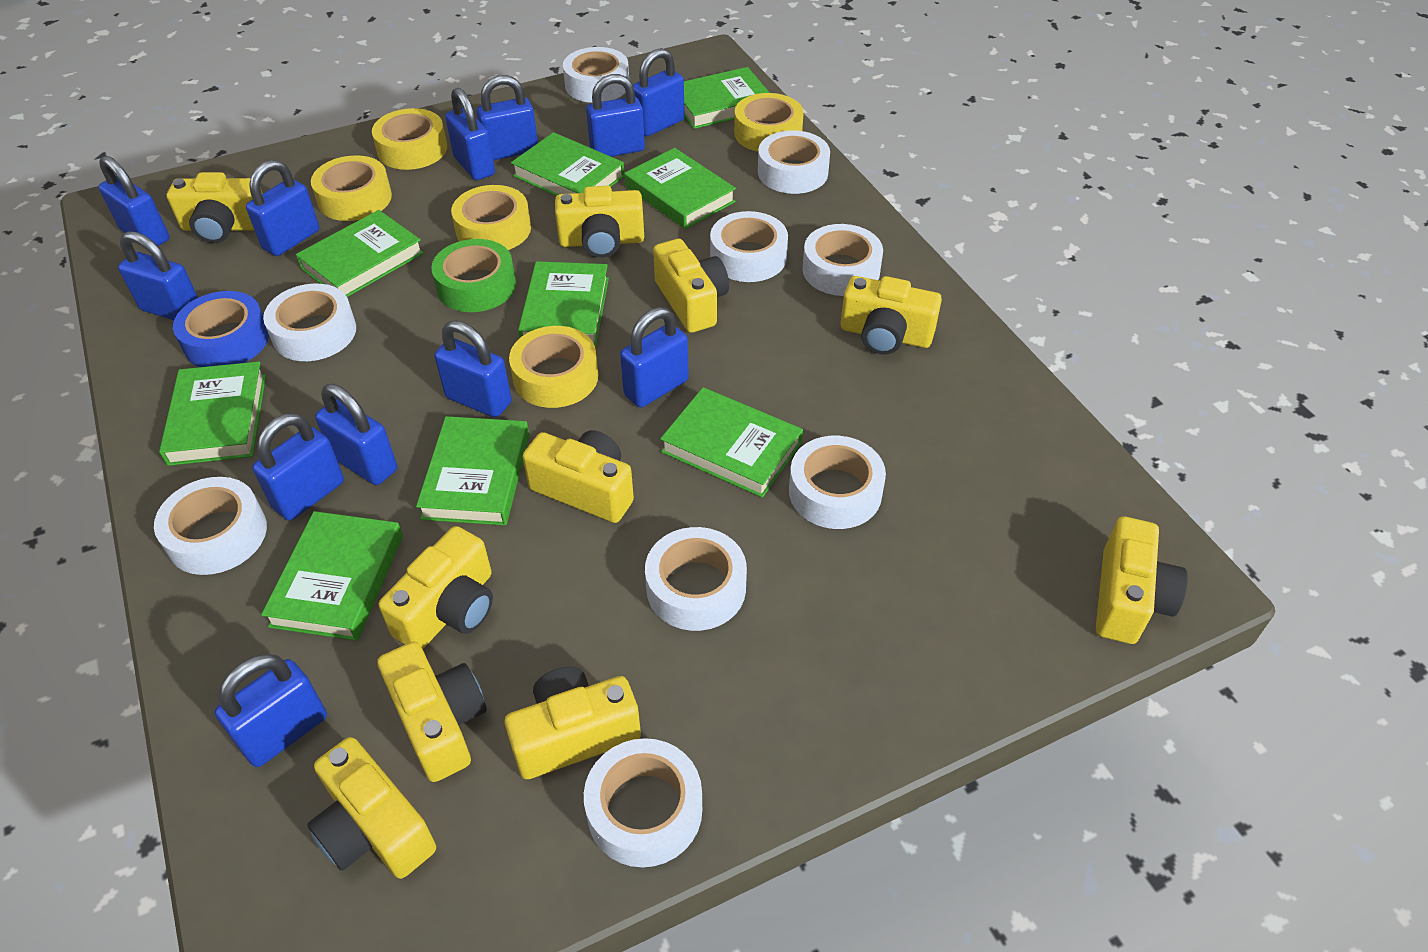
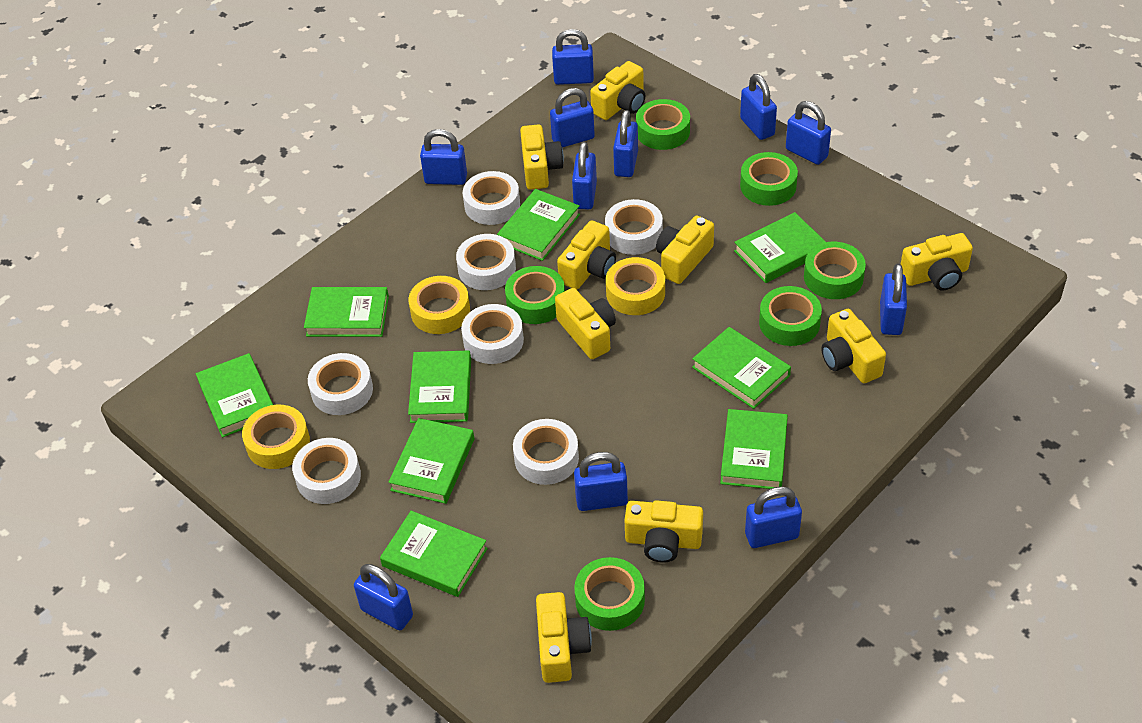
blue padlock: [99,156,170,246] [118,231,198,320] [215,654,327,767] [246,160,319,256] [252,413,344,521] [315,384,397,485] [434,321,512,417] [445,88,495,180] [476,75,538,161] [586,74,645,157] [620,307,689,408] [633,48,685,136] = 12 -> [354,564,413,630] [420,129,467,185] [550,88,595,148] [552,29,594,85] [572,142,597,209] [574,452,628,511] [613,110,638,177] [740,74,777,140] [745,487,802,548] [786,101,831,165] [880,264,907,335] = 11
blue tape: [173,291,269,367] = 1 -> none = 0
green tape: [431,239,516,312] = 1 -> [505,266,565,324] [574,557,645,631] [636,99,690,150] [740,152,798,206] [759,286,822,346] [804,242,866,299] = 6
white tape: [154,477,267,575] [263,284,356,361] [563,47,629,103] [584,738,702,867] [645,527,747,631] [710,211,788,282] [758,130,830,194] [789,436,886,529] [803,224,883,296] = 9 -> [292,438,361,504] [308,353,373,415] [456,234,516,290] [461,304,524,364] [463,171,520,225] [513,419,579,485] [605,199,663,255] = 7
yellow camera: [167,172,263,243] [307,737,436,879] [377,642,487,782] [379,526,493,649] [505,667,641,779] [523,430,634,523] [555,186,644,258] [653,239,729,333] [840,276,942,355] [1096,516,1188,644] = 10 -> [520,125,564,190] [536,592,592,683] [555,288,616,359] [557,220,616,290] [590,61,645,120] [625,500,703,563] [656,216,714,284] [822,309,886,383] [901,233,973,291] = 9
yellow tape: [311,155,392,221] [372,108,447,170] [451,185,531,250] [509,326,598,408] [734,93,804,152] = 5 -> [242,405,310,469] [408,276,470,334] [606,257,665,315] = 3

